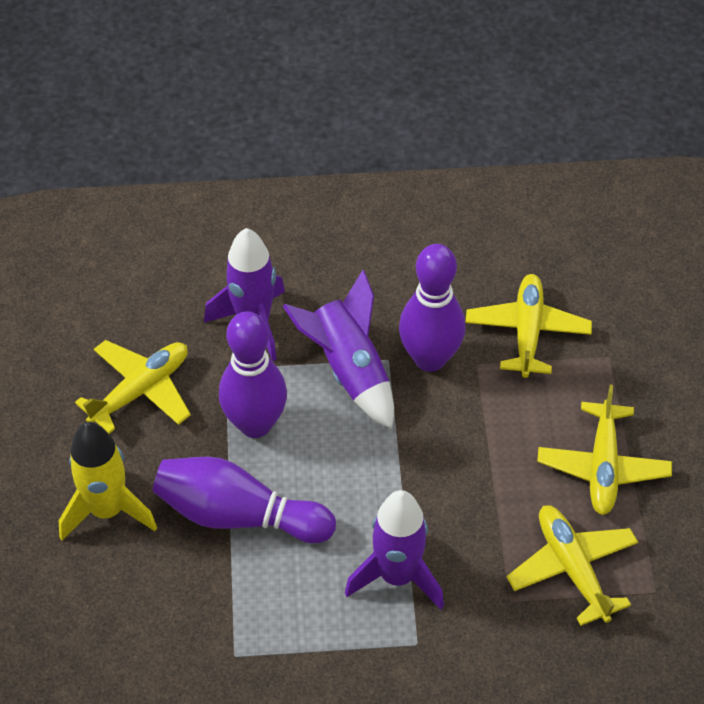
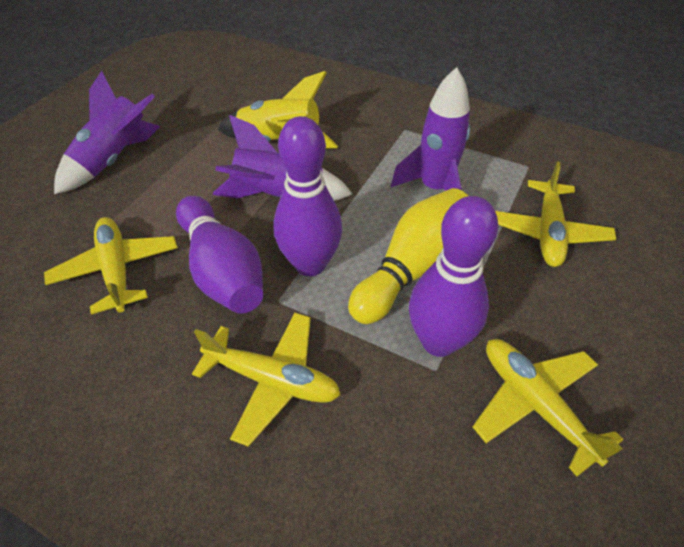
yellow bowling pin: none = 0 -> [348,188,468,324] = 1

